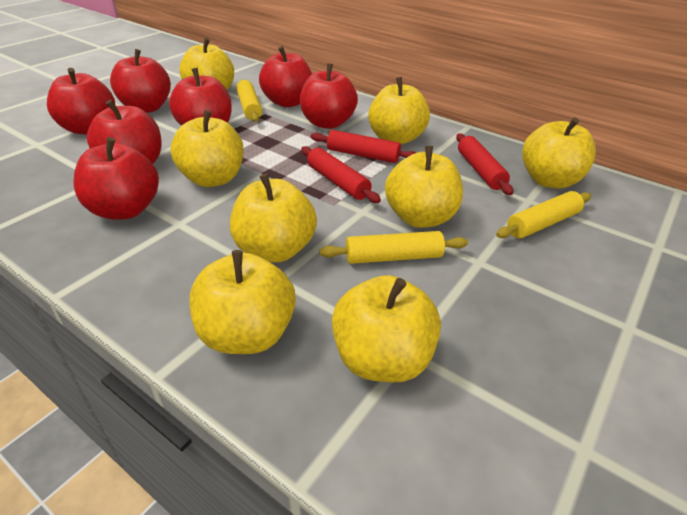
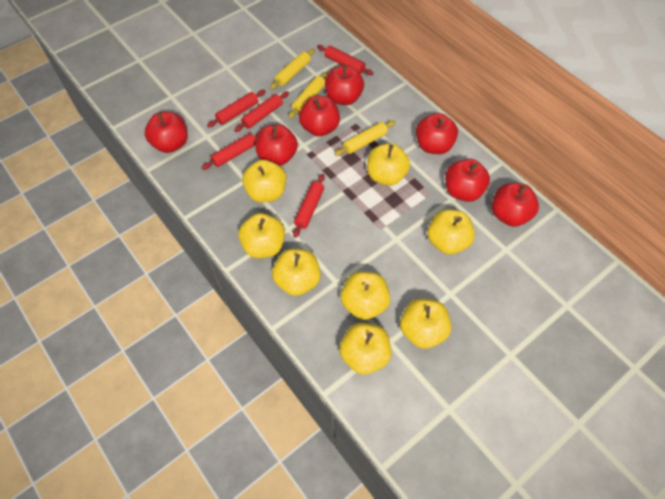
red rolling pin: [301,146,381,203] [311,130,416,163] [456,133,513,195] = 3 -> [201,133,258,170] [207,90,266,127] [234,91,289,132] [293,174,325,238] [317,45,373,75] = 5

